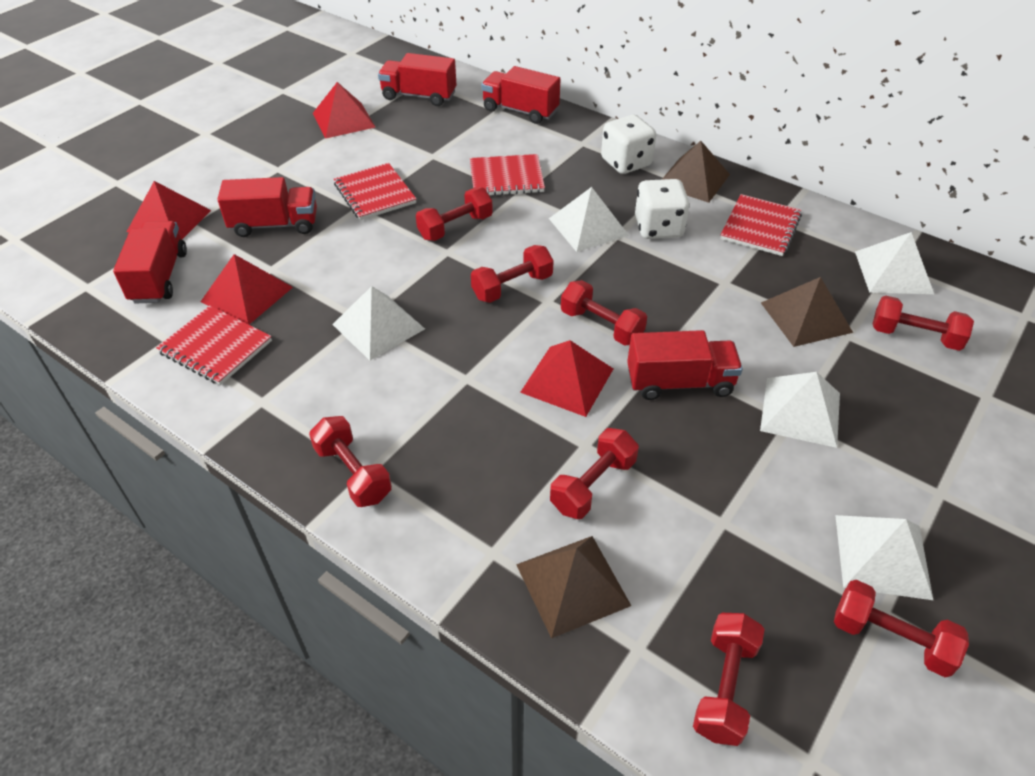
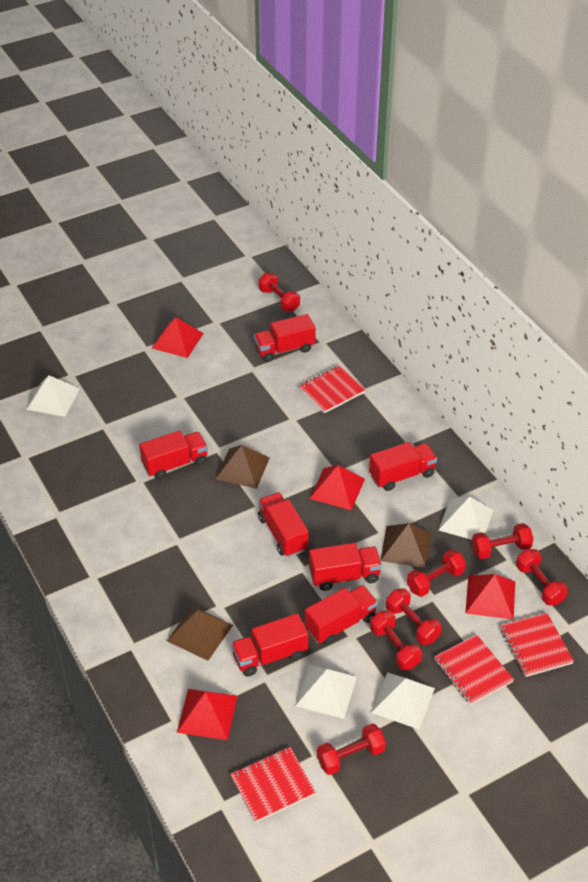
red dumbbell: [309,416,392,507] [416,188,493,241] [471,245,554,303] [550,428,639,519] [561,280,647,345] [693,613,765,746] [834,580,969,677] [873,296,974,351] = 8 -> [258,273,300,312] [317,723,386,775] [370,610,422,670] [386,588,442,645] [407,549,466,597] [471,523,534,559] [516,549,568,605] = 7
red truck: [113,221,187,304] [217,177,317,237] [378,53,456,106] [481,66,560,124] [627,330,743,400] = 5 -> [139,431,208,479] [231,613,308,677] [254,314,316,362] [258,492,309,557] [305,585,378,645] [309,543,382,591] [369,442,437,491] = 7
white dice: [601,115,656,174] [635,179,690,239] = 2 -> none = 0
white pyramid: [332,286,425,360] [549,187,629,252] [760,372,840,448] [835,515,933,600] [855,232,934,294] = 5 -> [26,375,80,417] [295,665,357,719] [371,672,435,730] [439,497,493,540] = 4

